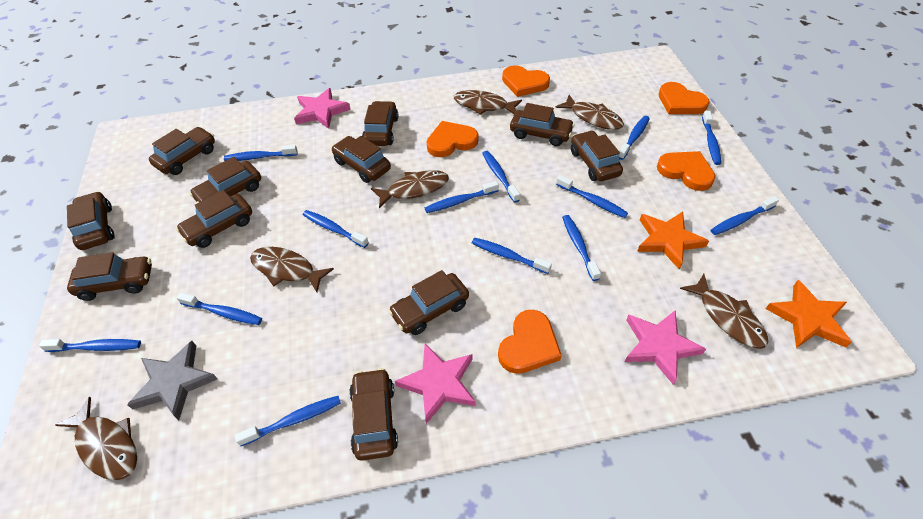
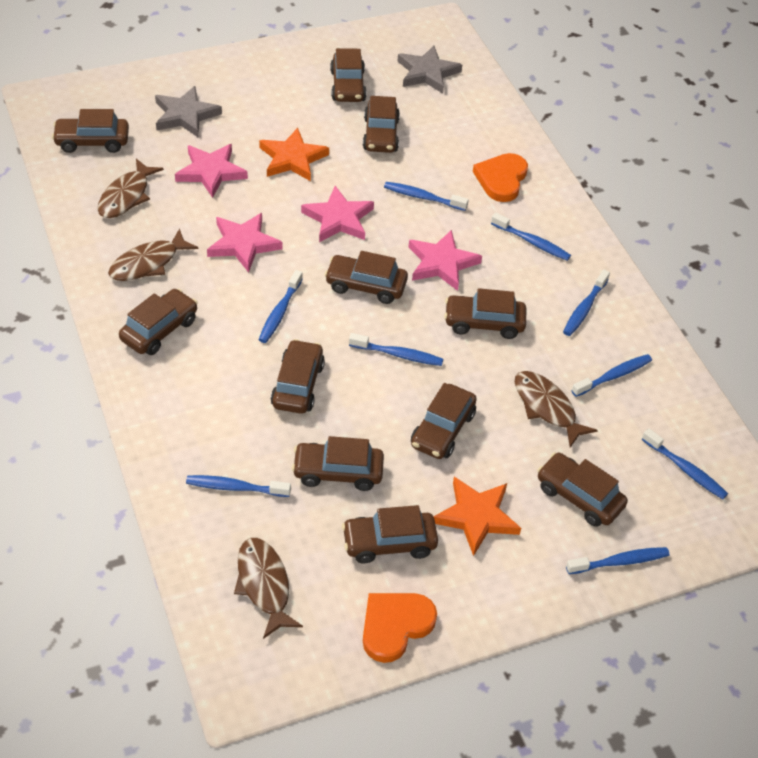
blue toothbrush: [39,339,141,352] [177,292,262,325] [224,145,298,161] [235,396,341,446] [303,210,369,248] [425,181,499,213] [472,238,552,274] [482,151,520,203] [556,175,628,218] [562,215,601,281] [619,116,650,160] [702,111,721,165] [711,196,779,235] = 13 -> [186,475,291,497] [259,270,303,343] [349,333,443,366] [384,182,469,211] [491,213,571,261] [563,270,610,336] [566,547,670,574] [571,354,652,397] [642,428,728,499] = 9
brown fish: [55,397,137,480] [250,247,334,292] [371,170,449,209] [454,90,522,115] [555,95,624,130] [680,274,768,349] = 6 -> [98,159,164,218] [108,228,198,281] [234,538,303,639] [515,371,598,448] = 4
grey star: [127,341,217,420] = 1 -> [155,86,222,137] [397,46,462,93] = 2
orange heart: [427,121,479,157] [498,310,562,374] [502,65,550,97] [657,151,715,191] [659,82,710,114] = 5 -> [363,593,437,663] [473,153,528,202] = 2
pink star: [294,88,351,129] [395,343,476,424] [625,311,706,385] = 3 -> [175,144,248,198] [207,213,283,273] [301,186,374,242] [409,230,482,291] = 4

